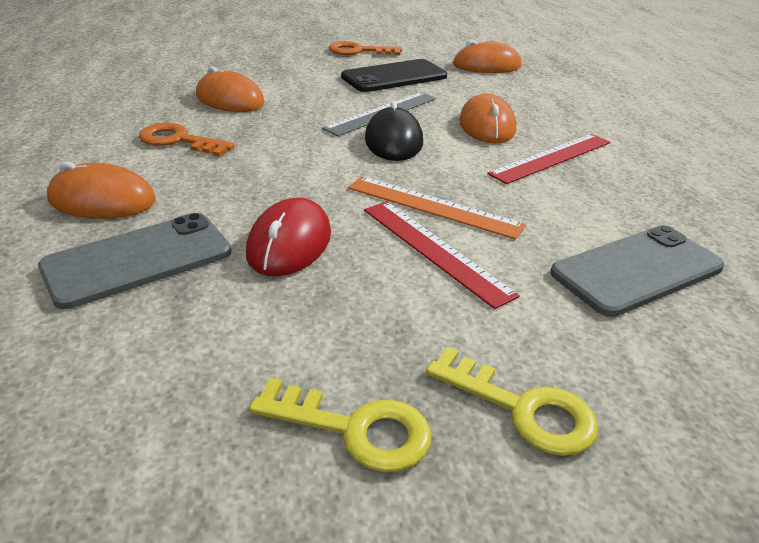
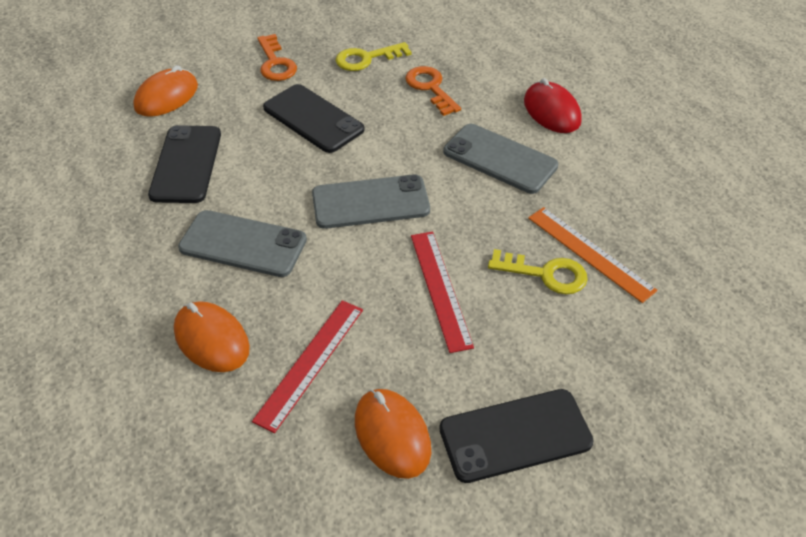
black mouse: [365,101,423,161] = 1 -> none = 0
black phone: [341,59,447,92] = 1 -> [148,125,221,203] [263,84,364,153] [439,389,594,483] = 3
grey phone: [38,213,231,309] [550,225,725,317] = 2 -> [178,210,307,277] [312,174,430,229] [444,124,558,194] = 3
grey ruler: [322,92,436,136] = 1 -> none = 0
orange mouse: [47,162,156,219] [196,66,265,112] [453,40,521,73] [459,94,516,143] = 4 -> [133,65,198,117] [174,301,250,372] [355,389,431,479] = 3

